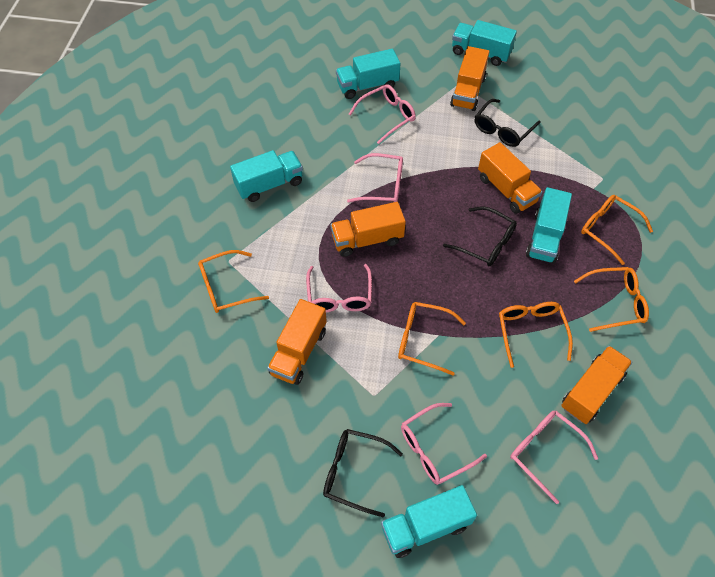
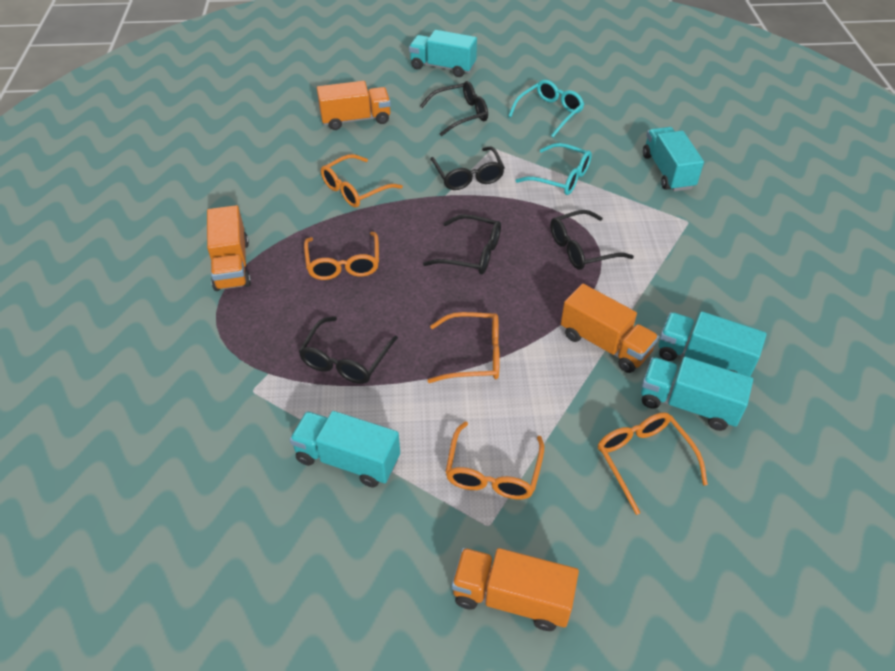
black glasses: [323,429,403,518] [443,206,517,266] [475,99,540,147] = 3 -> [298,316,398,384] [420,81,488,136] [423,214,501,274] [430,146,505,190] [550,210,634,270] = 5
orange truck: [267,299,327,385] [330,202,406,257] [450,46,489,111] [478,142,543,214] [561,346,632,424] = 5 -> [207,205,251,291] [317,81,391,130] [452,548,579,631] [561,284,659,373] = 4
pink glasses: [306,264,372,312] [347,153,403,203] [349,84,416,144] [401,403,487,485] [510,411,598,504] = 5 -> none = 0
turquoise glasses: none = 0 -> [508,80,584,137] [516,143,592,195] = 2

